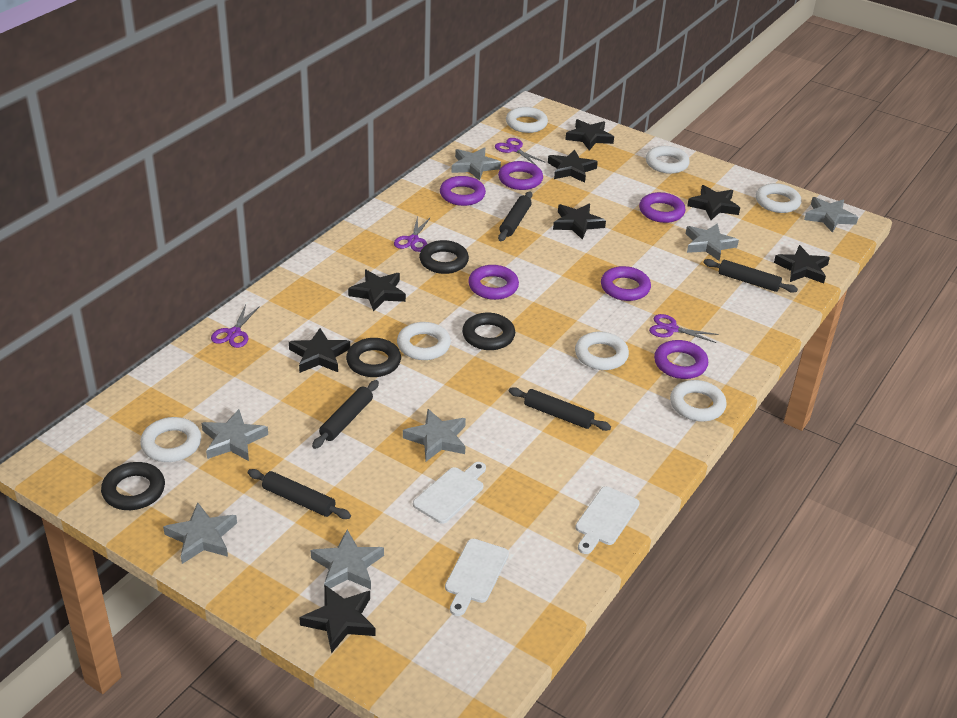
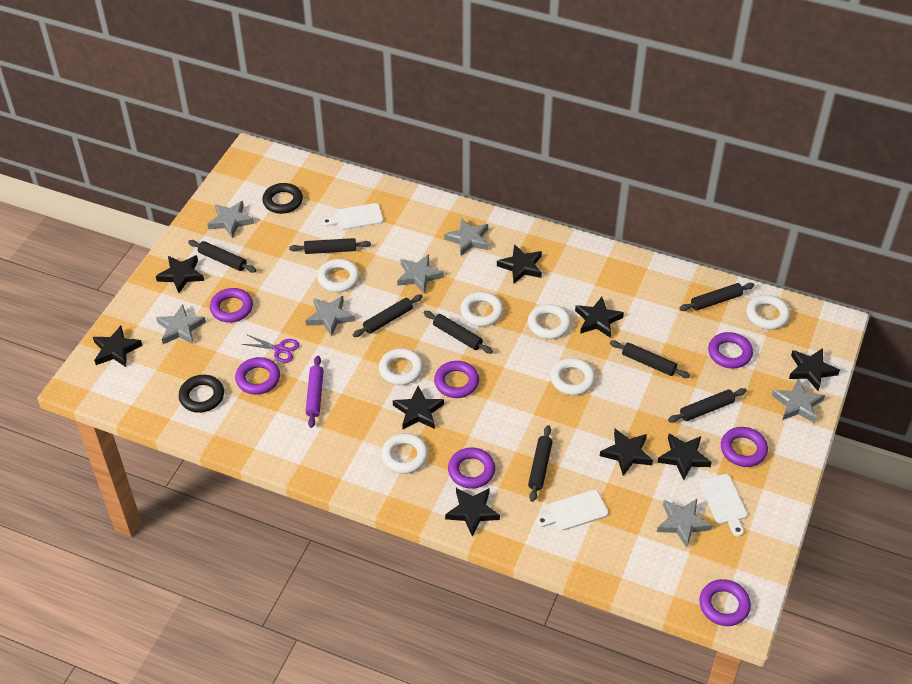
black ring: [101,462,165,510] [346,338,401,377] [419,240,469,274] [462,313,515,350] = 4 -> [179,375,224,413] [262,183,303,214] = 2
black rolling pin: [248,469,351,519] [312,380,379,449] [498,191,532,241] [509,387,611,431] [703,259,798,293] = 5 -> [188,240,256,273] [289,238,371,254] [353,294,423,337] [423,311,493,354] [528,425,552,502] [610,340,690,378] [668,388,747,423] [679,283,754,311] = 8
black star: [289,328,350,373] [299,585,376,653] [348,270,406,312] [548,149,598,183] [553,204,606,240] [565,119,614,150] [687,185,740,220] [774,245,830,284] = 8 -> [93,326,143,367] [156,255,204,293] [393,386,444,429] [445,488,500,536] [497,244,542,283] [575,297,624,338] [600,429,653,476] [657,433,712,480] [789,348,840,391] = 9
purple ring: [440,176,486,206] [468,265,519,300] [498,161,543,190] [601,266,651,301] [639,192,685,223] [654,340,708,379] = 6 -> [210,288,253,323] [235,357,280,395] [434,361,479,398] [448,448,495,489] [699,579,751,626] [708,332,753,369] [721,427,768,467] = 7
purple rolling pin: none = 0 -> [306,356,324,428] = 1
purple scissors: [211,305,260,348] [394,216,431,252] [495,138,546,166] [649,314,719,343] = 4 -> [242,335,299,363] = 1

